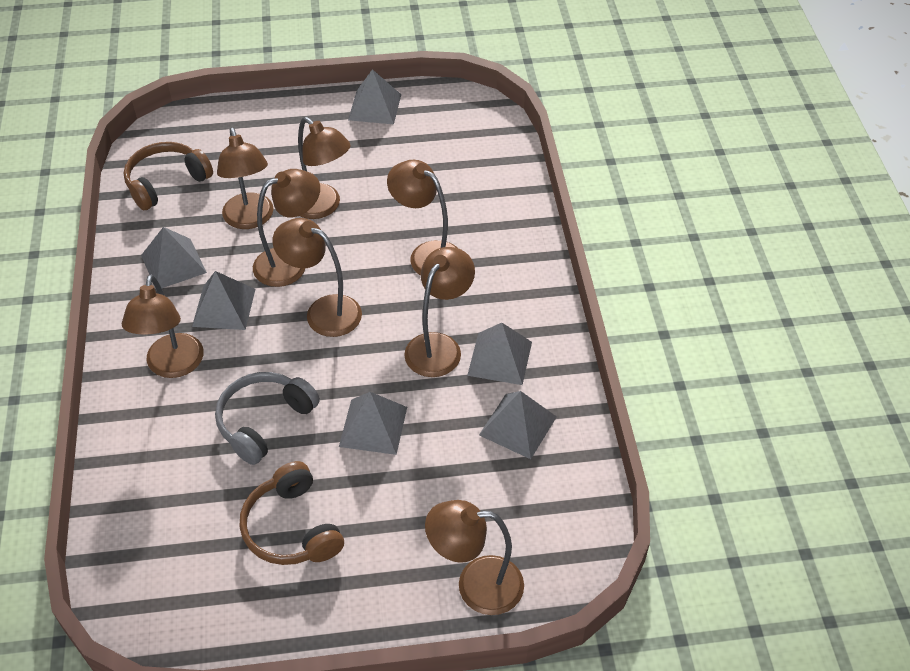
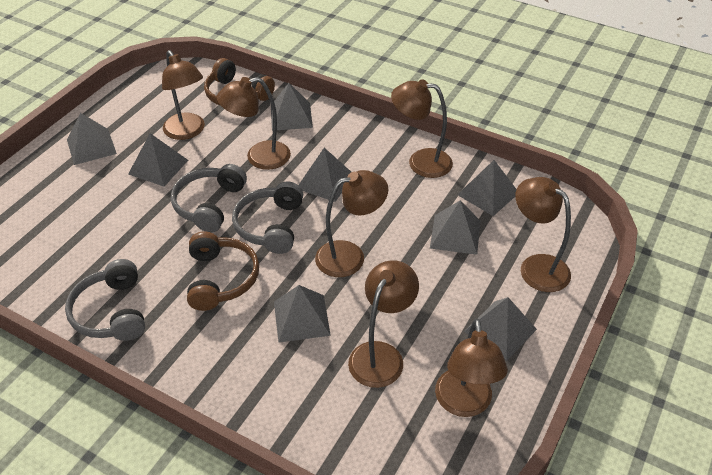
brown lamp: [122,275,204,378] [217,128,273,229] [253,169,320,287] [272,218,362,337] [298,117,351,219] [387,160,457,276] [404,247,475,377] [425,500,524,615] = 8 -> [162,50,205,140] [217,77,291,170] [315,170,388,277] [348,260,419,388] [391,79,453,178] [435,319,508,417] [515,177,571,292] = 7
grey headphones: [215,372,320,465] = 1 -> [65,259,145,341] [171,164,247,233] [232,182,303,254] = 3
grey pyramid: [141,227,207,288] [192,271,255,330] [339,392,407,455] [348,69,401,124] [467,323,532,385] [479,391,557,459] = 6 -> [67,113,117,165] [128,133,188,187] [271,83,313,131] [274,285,331,343] [299,148,351,202] [430,200,481,255] [457,160,517,216] [464,297,537,361] = 8

